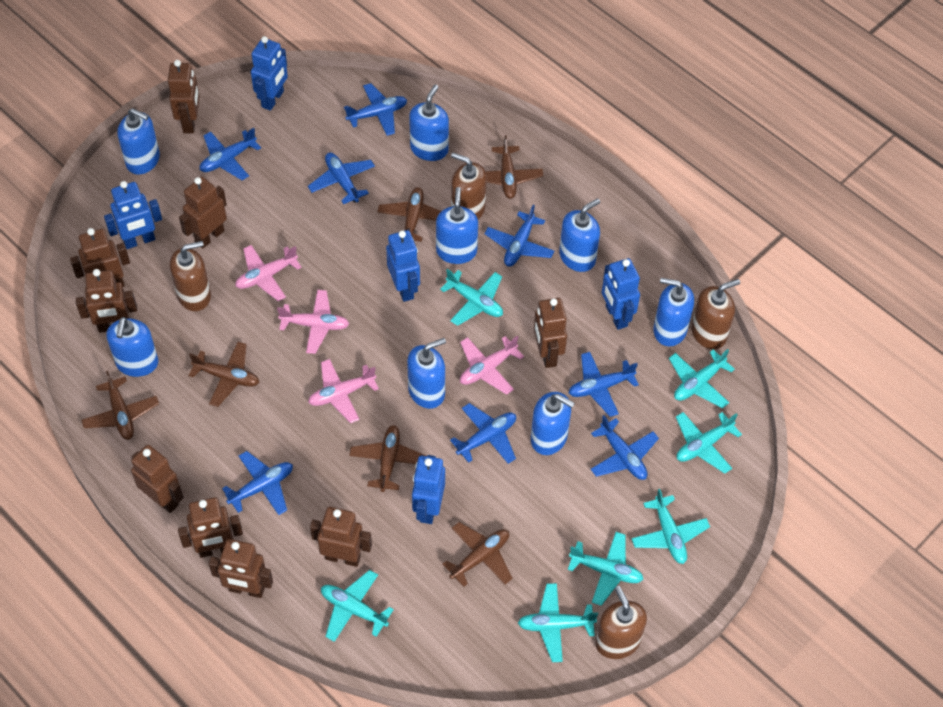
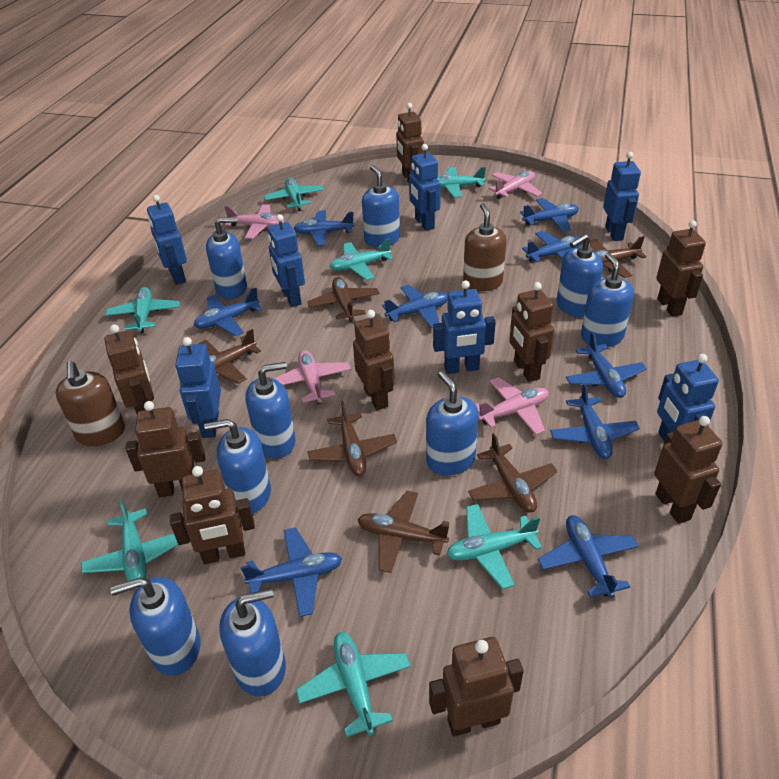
blue plane: [200,128,261,180] [222,451,293,515] [308,153,375,204] [344,83,407,136] [450,403,516,464] [484,205,554,266] [569,352,639,417] [591,415,659,480] = 8 -> [194,288,262,336] [241,527,342,617] [293,210,355,246] [382,285,448,328] [520,198,579,232] [522,231,582,263] [538,515,639,598] [550,383,640,459] [566,332,647,398] = 9
blue robot: [104,181,162,249] [251,36,288,111] [386,230,420,302] [412,455,445,524] [602,258,640,330] = 5 -> [147,195,187,285] [175,337,221,438] [268,214,305,307] [409,144,441,231] [433,280,496,374] [603,152,641,241] [657,354,719,441] = 7
blue soap dispenser: [106,317,158,377] [117,108,160,174] [407,338,446,409] [409,84,449,161] [436,187,478,264] [531,392,575,455] [559,198,600,272] [653,278,694,346] = 8 -> [110,577,200,676] [204,419,271,513] [206,217,247,299] [219,588,286,697] [245,362,295,459] [362,165,400,247] [426,371,479,476] [557,234,603,317] [581,253,634,347] = 9
brown soap dispenser: [169,241,211,311] [451,153,487,219] [595,586,647,659] [691,279,740,349] = 4 -> [55,361,125,446] [463,203,506,291] = 2

